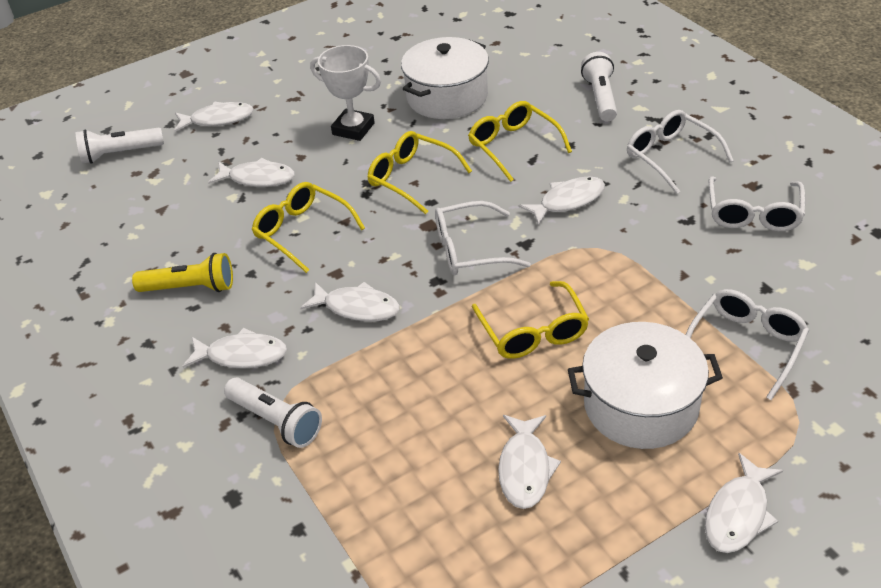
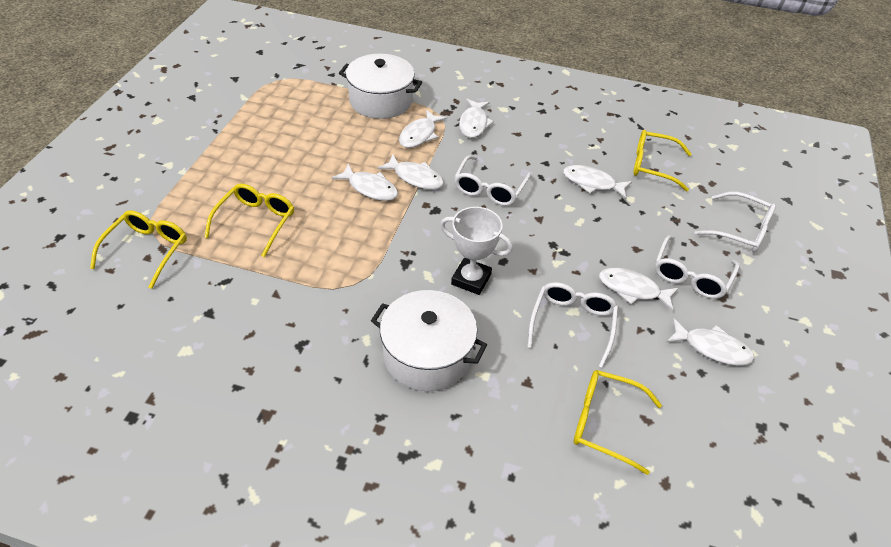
white flashlight: [76,127,164,164] [224,378,322,448] [581,52,617,122] = 3 -> none = 0
yellow flashlight: [132,253,233,292] = 1 -> none = 0

